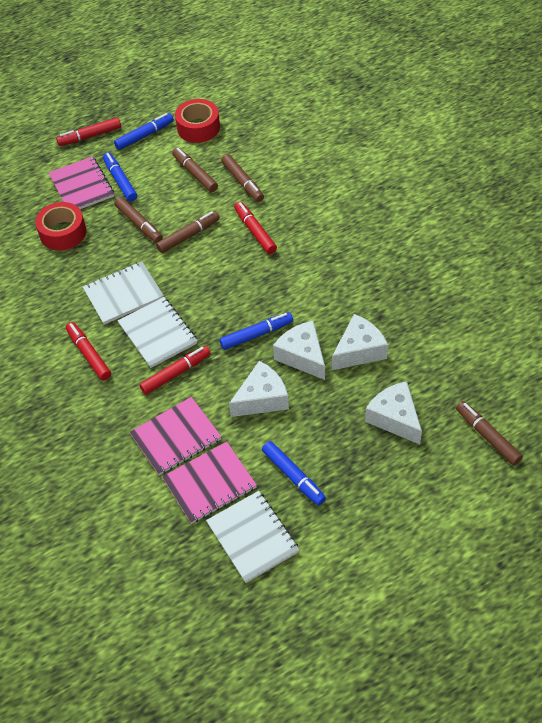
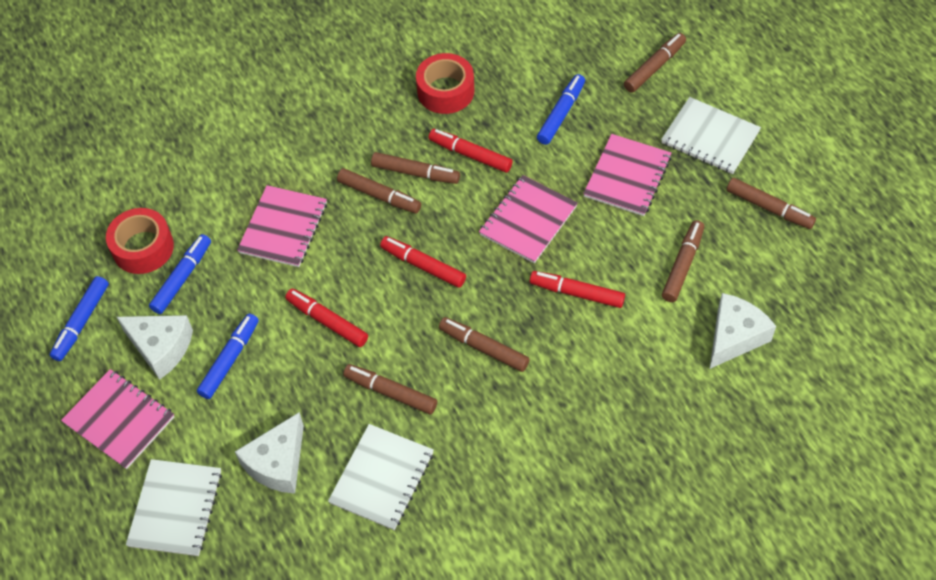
brown marker: [114,197,163,243] [156,211,220,253] [172,148,218,192] [221,154,264,202] [456,401,523,465] = 5 -> [337,168,421,214] [343,364,437,414] [371,152,460,184] [439,317,530,372] [624,33,686,93] [662,220,704,302] [727,178,816,229] = 7
pink notebook: [48,156,114,209] [130,397,222,475] [162,442,257,524] = 3 -> [61,369,174,469] [237,185,327,267] [479,175,578,263] [583,134,671,216] = 4
white cheese: [229,361,289,417] [273,321,325,380] [332,314,388,370] [365,381,422,444] = 4 -> [117,315,193,380] [235,412,304,494] [710,293,776,369] = 3

